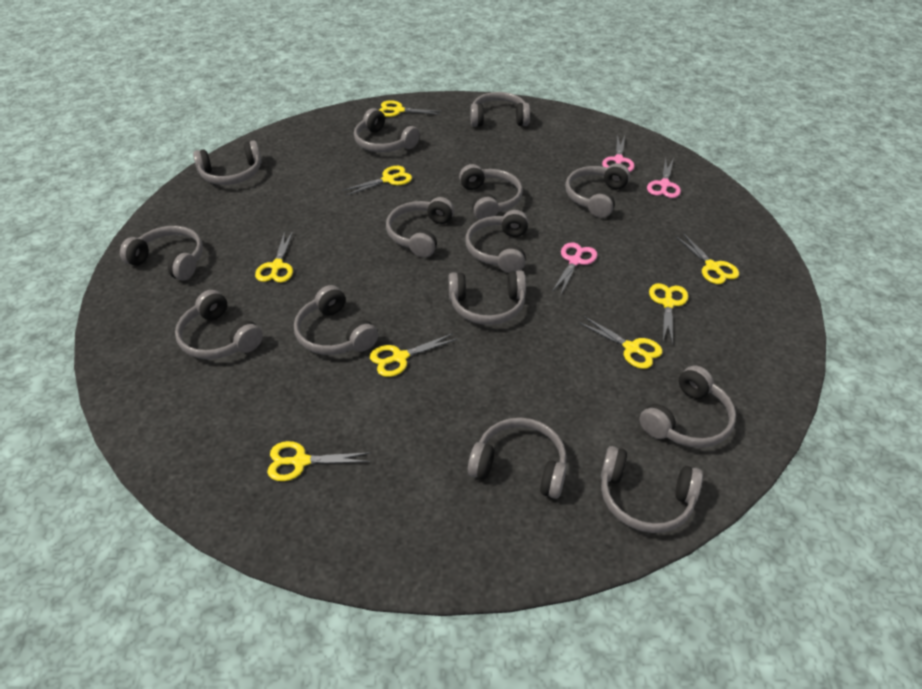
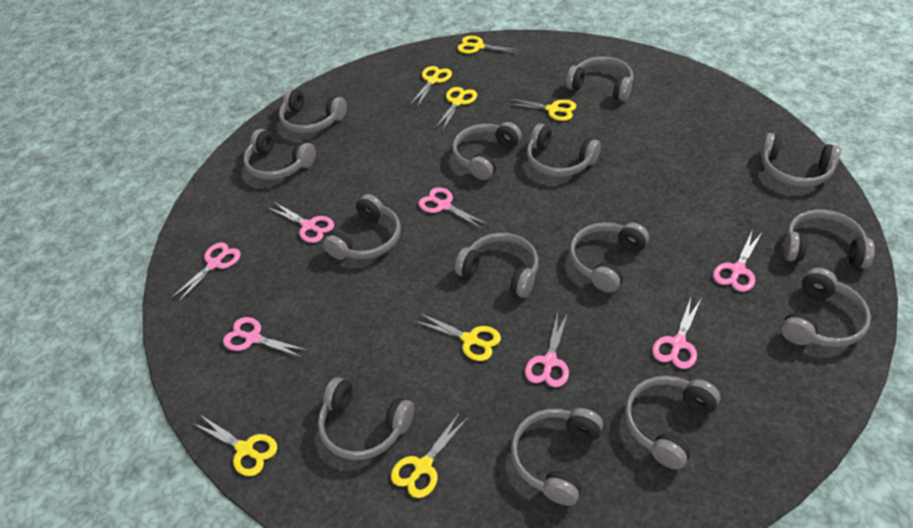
pink scissors: [552,242,597,294] [602,135,635,172] [647,158,681,198] = 3 -> [170,242,241,303] [223,317,307,358] [268,202,334,243] [419,187,489,229] [525,312,569,387] [652,298,701,369] [713,232,762,292] = 7
yellow scissors: [255,231,293,282] [267,441,371,481] [344,166,412,195] [370,333,457,377] [379,100,442,117] [578,316,663,369] [649,283,688,344] [676,233,739,284] = 8 -> [192,415,277,476] [391,412,469,498] [410,66,452,107] [415,313,501,361] [435,87,477,130] [458,36,522,54] [506,98,577,121] = 7

